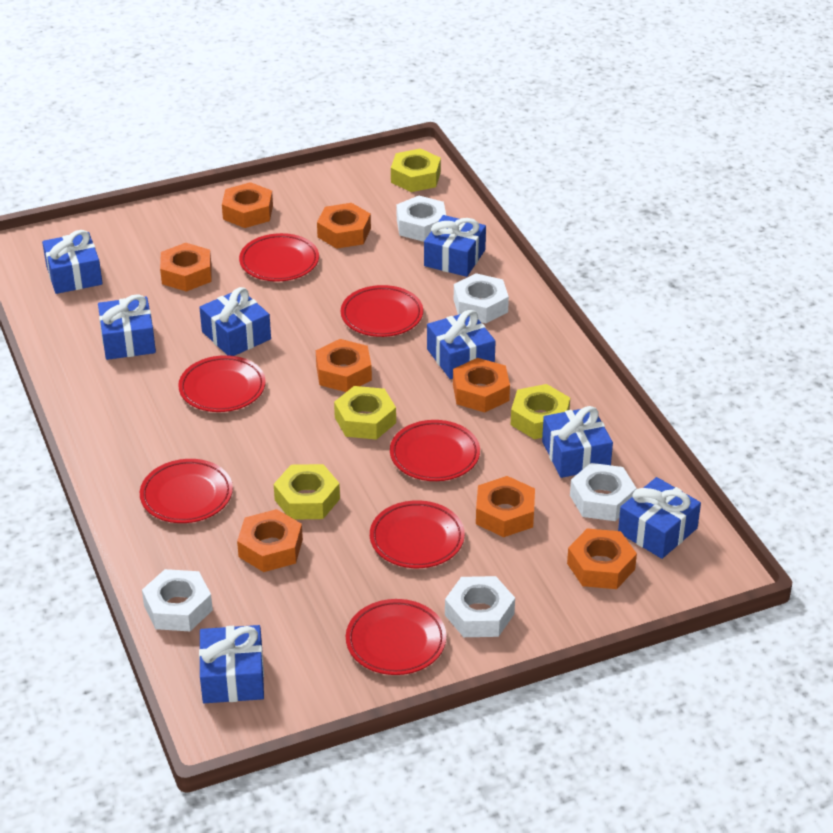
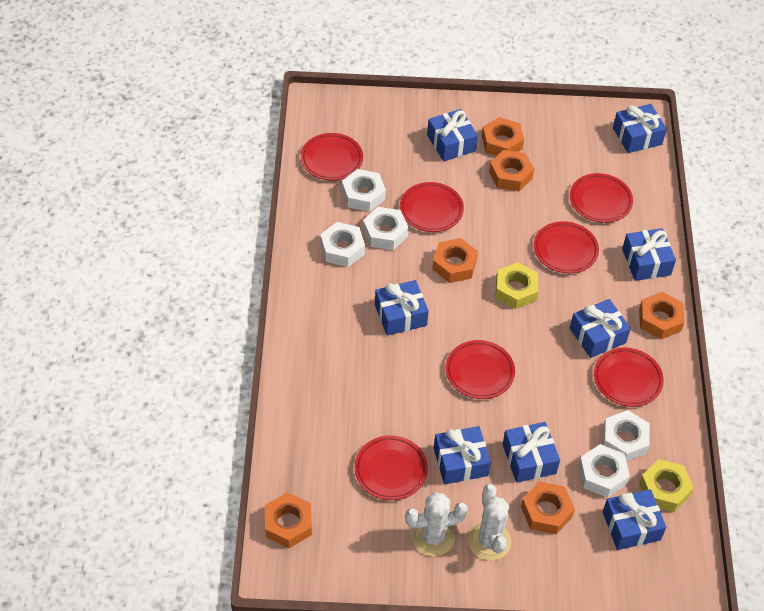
orange nut: [160,243,212,292] [222,182,273,228] [237,509,303,572] [316,339,372,392] [317,203,371,249] [453,358,510,412] [476,476,535,537] [567,528,637,589] = 8 -> [265,492,312,548] [432,238,478,283] [482,117,524,156] [489,150,534,191] [521,481,575,534] [639,292,684,339] = 6
white cactus: none = 0 -> [405,492,468,556] [468,484,512,560] = 2
yellow nut: [274,464,340,520] [334,386,396,440] [391,148,441,192] [511,384,570,439] = 4 -> [495,262,538,309] [639,459,694,512] = 2

